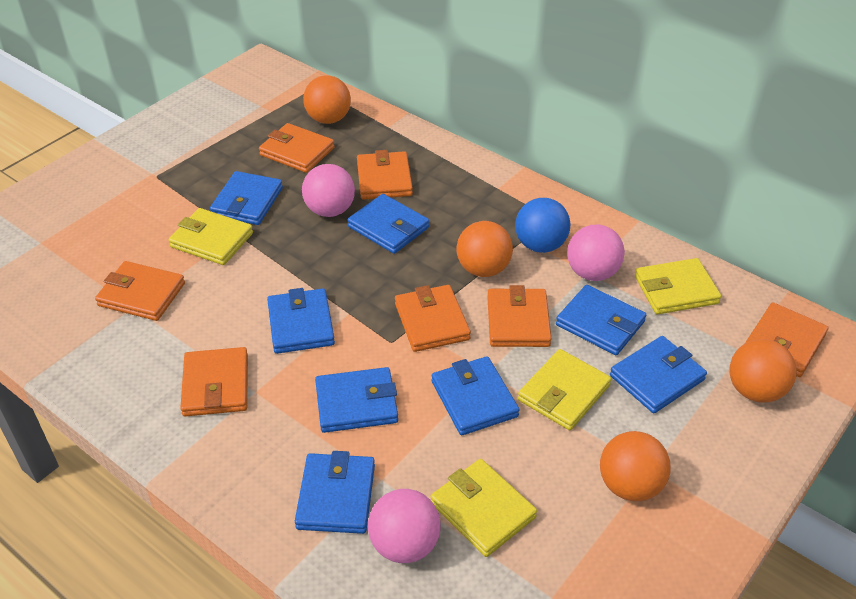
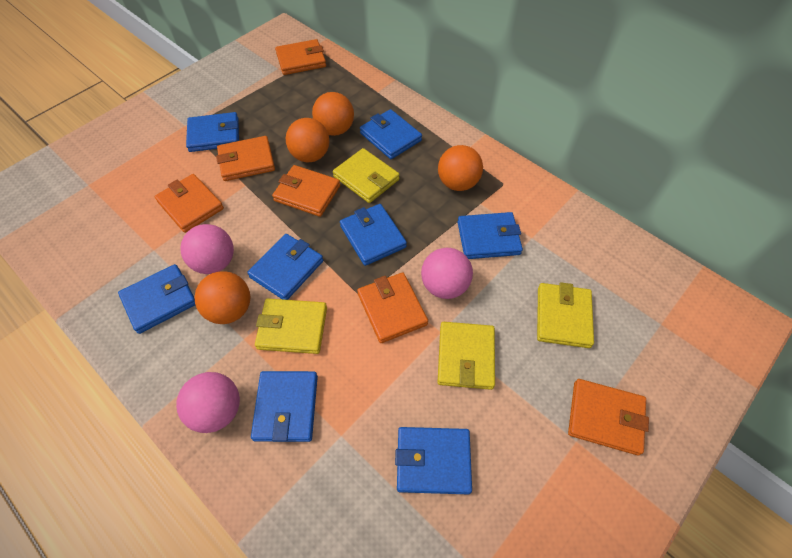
blue ball: [515,198,571,253] = 1 -> none = 0
orange wallet: [95,261,185,321] [180,347,248,417] [259,123,335,173] [357,150,413,199] [395,285,471,352] [487,285,551,347] [745,302,828,377] = 7 -> [155,174,224,233] [216,136,275,181] [272,165,340,217] [275,39,326,75] [357,272,428,343] [568,379,649,455] = 6

